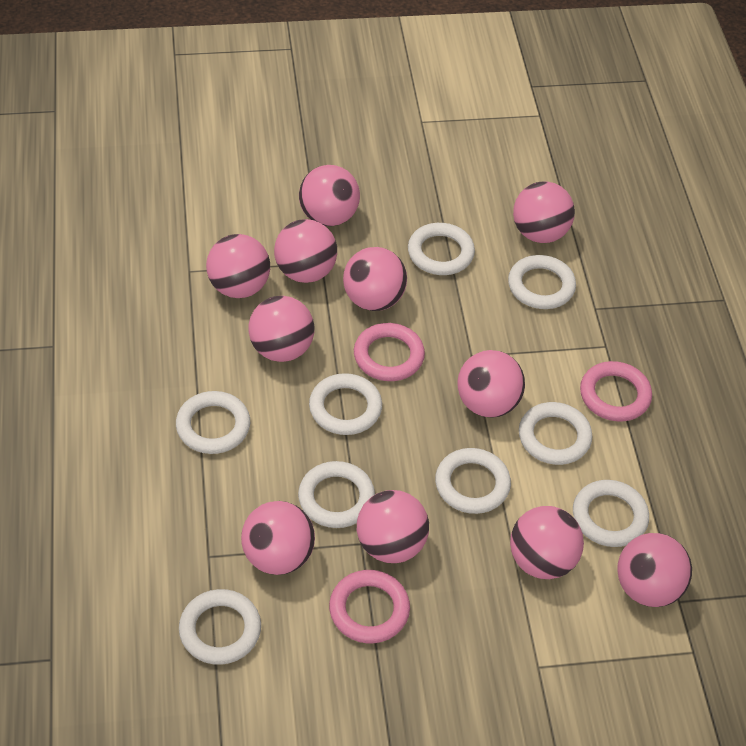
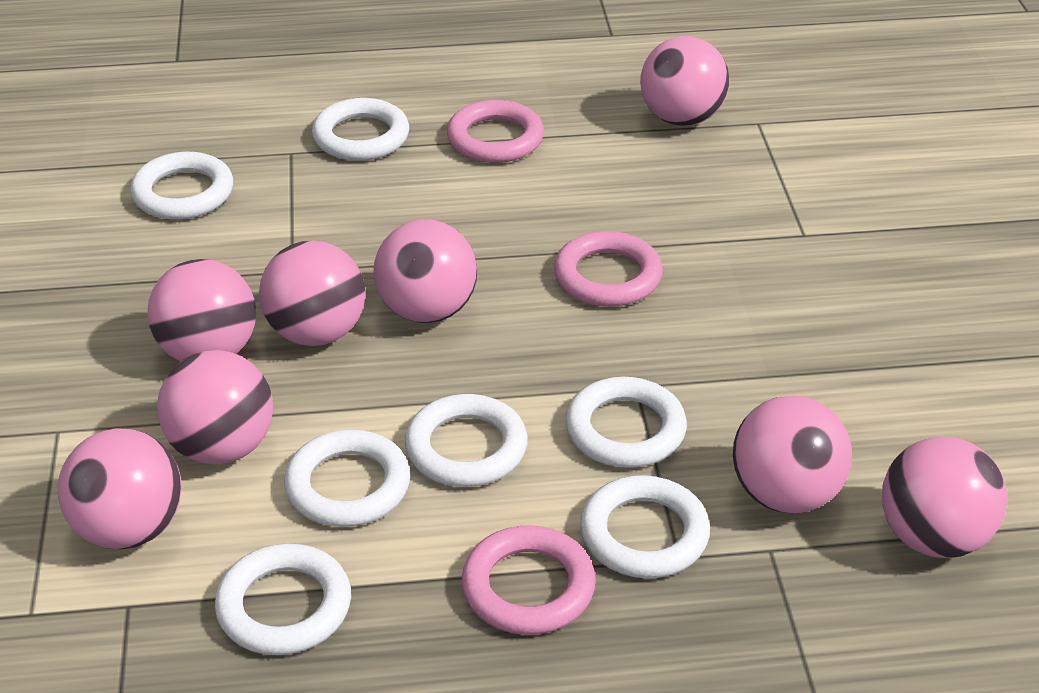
pink ball: [206,234,270,298] [241,501,315,575] [248,296,315,362] [274,219,337,283] [299,165,360,226] [343,247,407,311] [357,490,429,563] [457,350,525,418] [510,506,584,579] [513,182,575,243] [617,533,692,607] = 11 -> [58,428,182,549] [147,259,256,362] [157,350,273,465] [259,241,365,346] [373,219,477,323] [640,36,729,126] [733,396,852,514] [882,436,1007,558] = 8
white ring: [176,391,250,454] [179,589,261,665] [298,461,375,528] [309,373,382,435] [408,223,475,275] [435,448,511,514] [508,255,576,309] [519,402,593,465] [573,480,649,547] = 9 -> [130,152,233,220] [215,543,351,655] [284,430,410,527] [312,98,409,161] [405,394,527,487] [565,377,687,468] [580,475,710,578] = 7

